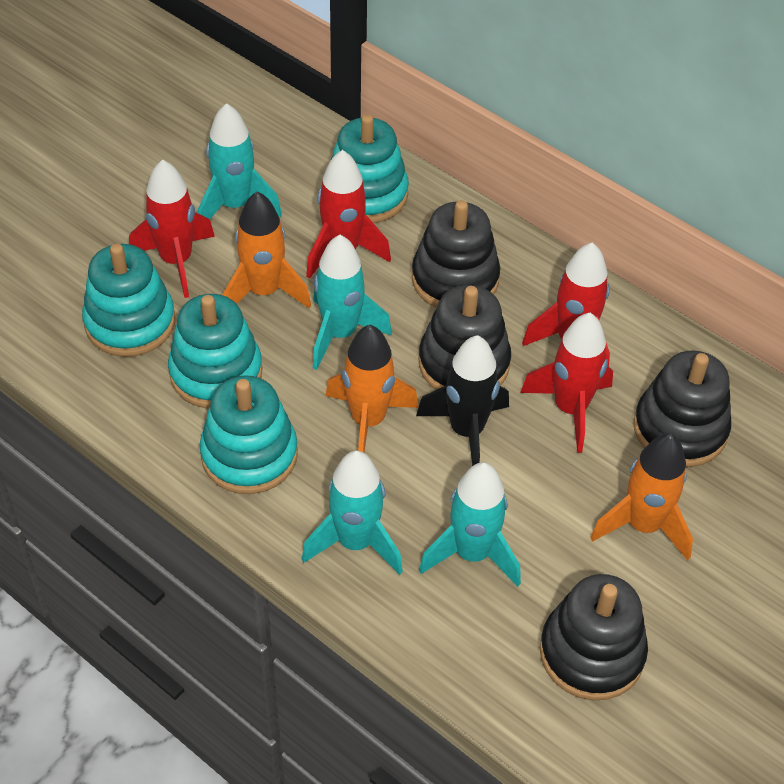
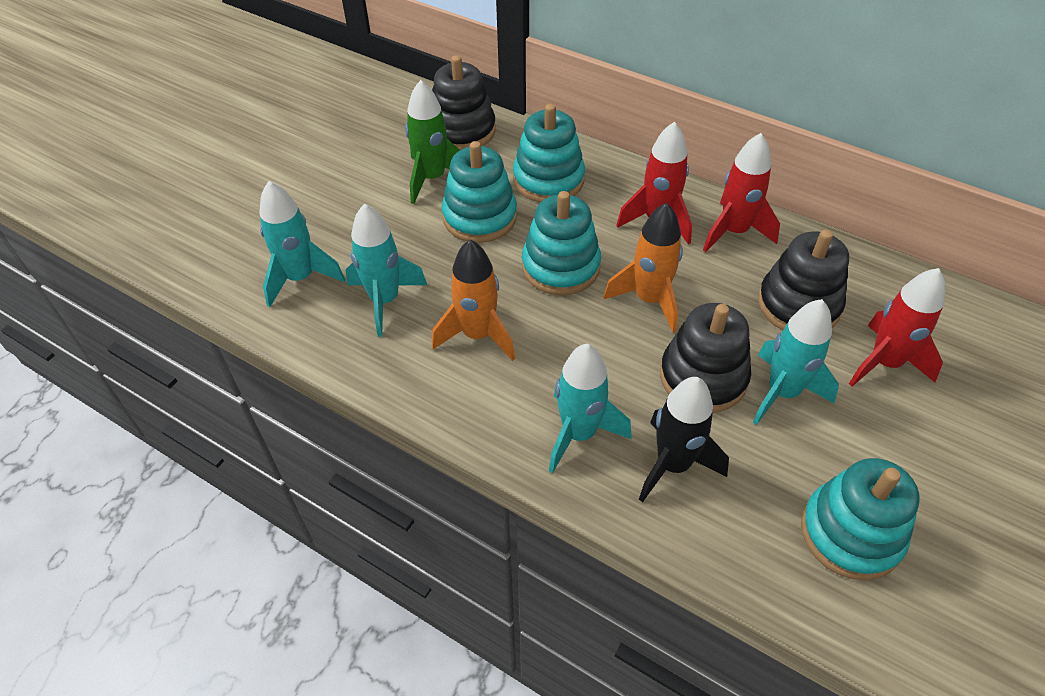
black stacking toy: [412,200,500,308] [419,285,511,390] [540,574,648,700] [633,350,731,467] = 4 -> [432,55,496,150] [660,303,751,412] [758,230,849,330] = 3
green rocket: none = 0 -> [405,80,460,204] = 1
orange rocket: [223,191,311,309] [325,325,419,453] [590,433,693,561] = 3 -> [432,239,515,361] [604,203,683,333] = 2
red rocket: [129,159,215,298] [306,150,391,279] [520,313,613,453] [522,242,610,367] = 4 -> [616,122,692,245] [703,133,780,252] [849,268,945,386] = 3

